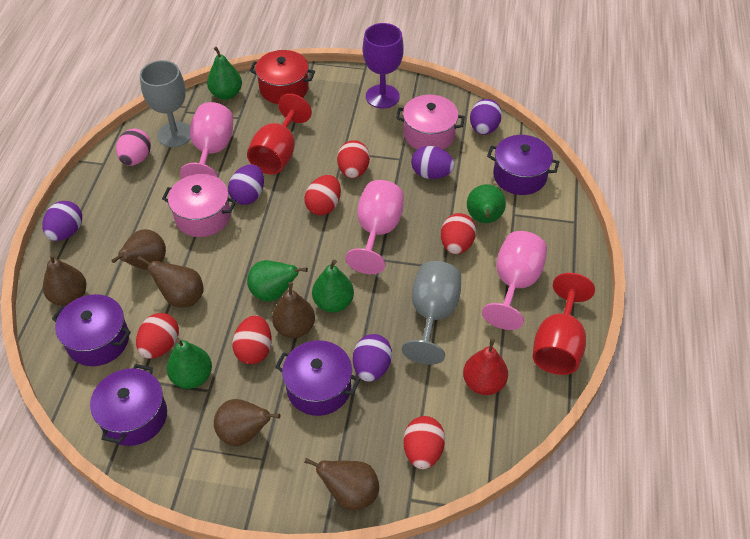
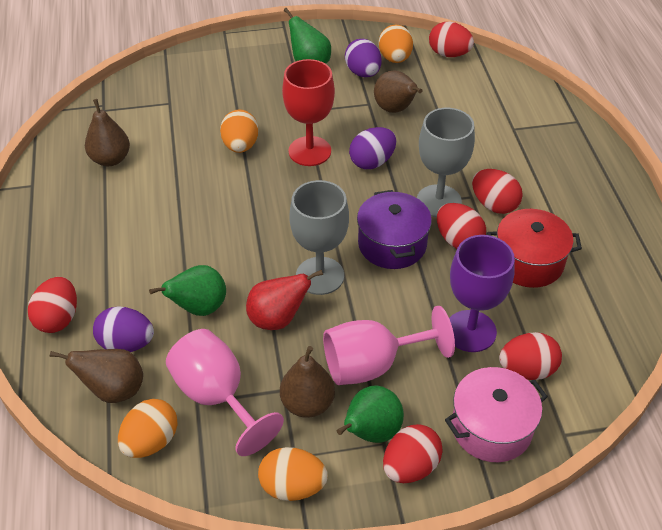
brown pear: [43,253,86,306] [111,229,166,270] [137,256,204,308] [214,399,280,446] [272,282,315,338] [304,458,379,510] = 6 -> [50,349,143,403] [85,99,130,166] [280,346,335,418] [374,71,422,113] = 4
green pear: [166,339,212,389] [207,47,242,100] [247,260,308,301] [312,260,354,312] [467,184,506,223] = 5 -> [149,265,226,316] [284,8,331,64] [337,386,404,443] = 3
orange egg: none = 0 -> [118,399,178,458] [220,110,258,153] [258,447,328,501] [379,25,413,63] = 4
pink egg: [116,128,151,166] = 1 -> none = 0
pink goblet: [180,102,233,179] [345,180,404,274] [482,231,547,330] = 3 -> [166,329,284,456] [323,306,455,385] = 2
pink pot: [162,174,236,237] [396,95,465,150] = 2 -> [445,367,548,462] = 1
purple egg: [43,201,82,241] [228,164,264,205] [353,334,392,382] [411,146,455,179] [470,99,502,135] = 5 -> [93,306,154,352] [345,39,382,77] [349,127,396,169] = 3
purple pot: [52,294,131,366] [90,364,167,446] [275,340,360,416] [487,135,559,195] = 4 -> [357,190,432,269] = 1
red goblet: [247,94,312,175] [533,273,595,375] = 2 -> [282,59,335,166] = 1

